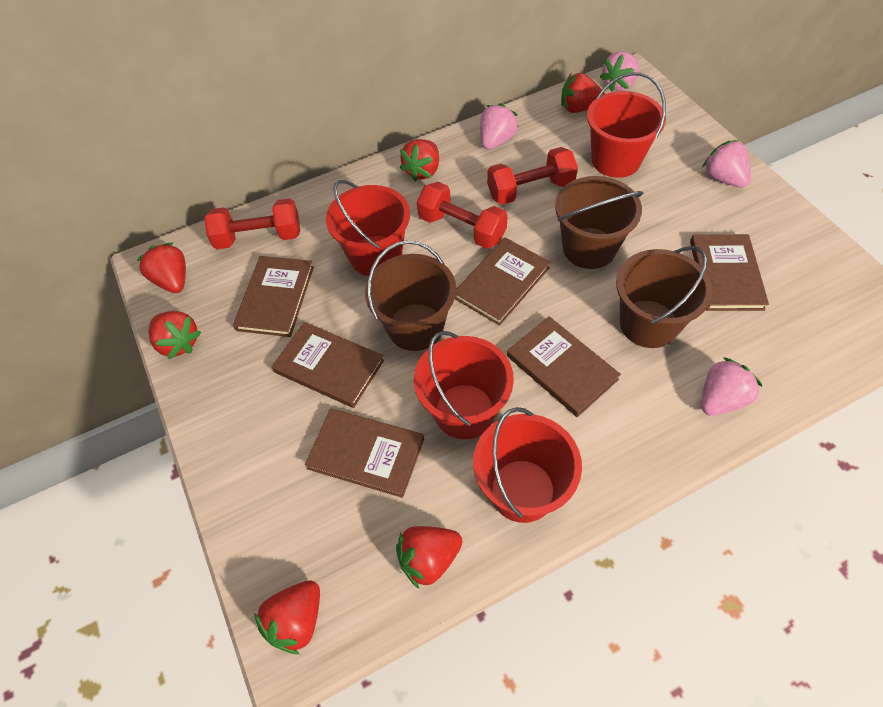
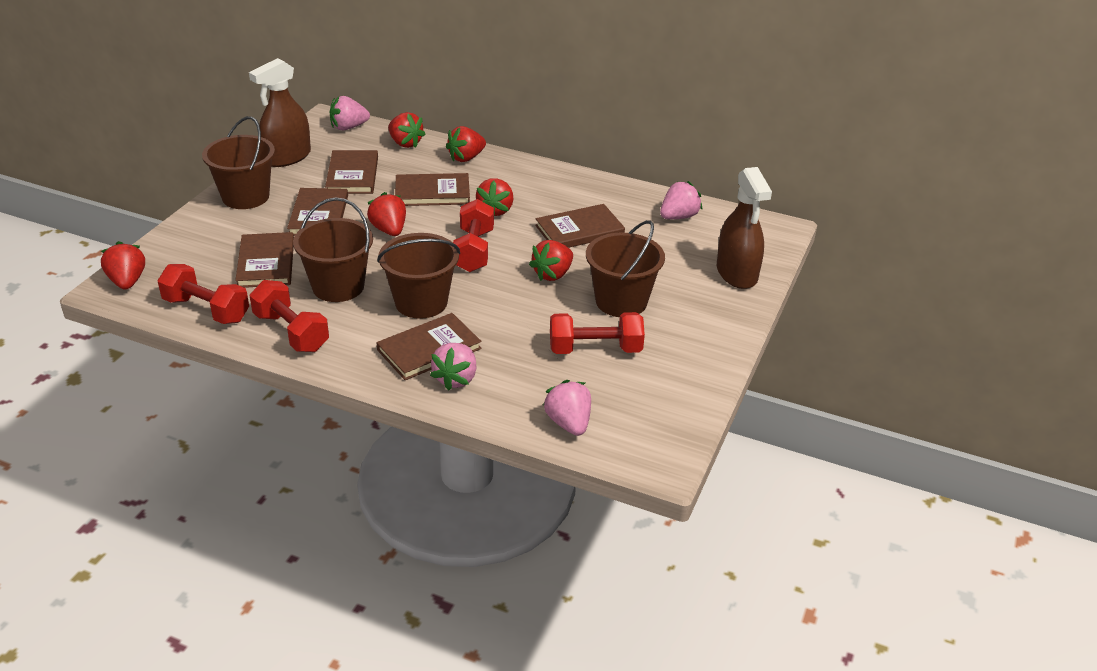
brown bucket: [365,240,456,351] [555,176,643,269] [616,246,712,348] = 3 -> [202,116,275,209] [293,197,373,302] [377,233,460,319] [586,220,665,317] = 4
brown spray bottle: none = 0 -> [249,58,311,167] [717,167,772,289] = 2
red bucket: [326,180,410,276] [414,331,514,439] [473,407,582,523] [587,72,666,178] = 4 -> none = 0
red dumbbell: [204,198,300,249] [417,182,508,249] [487,147,578,205] = 3 -> [157,264,249,324] [249,280,329,352] [453,199,494,272] [550,312,645,354] = 4

